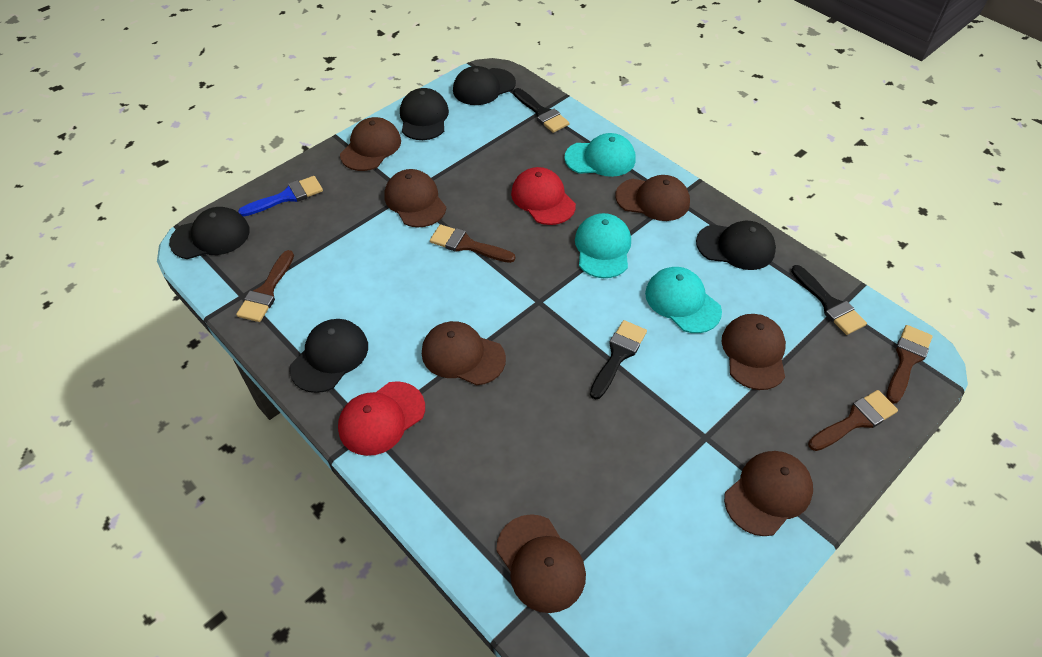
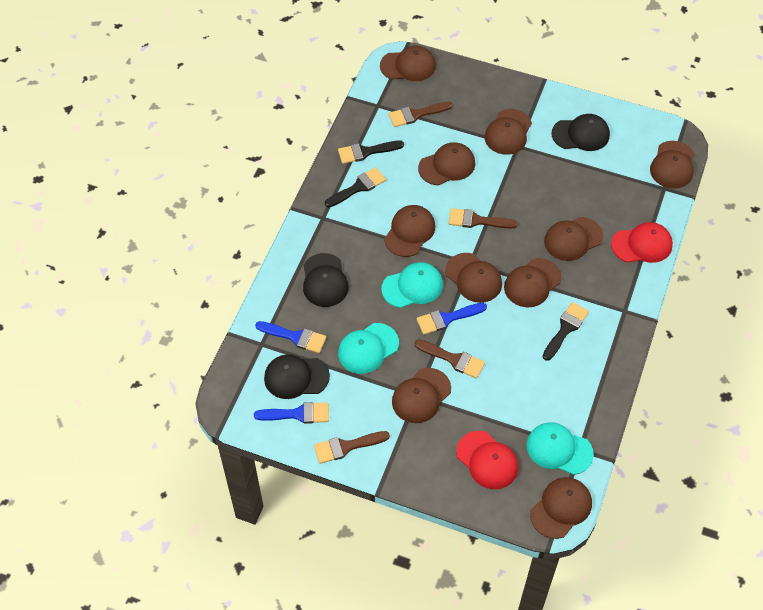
black cap: [169,207,250,259] [289,319,368,393] [400,88,449,140] [453,66,516,105] [696,221,776,270] = 5 -> [264,354,330,399] [303,253,349,307] [552,114,610,151] = 3
blue brush: [238,176,323,217] = 1 -> [254,402,329,424] [255,321,326,353] [417,303,487,335] = 3
brown cap: [340,117,401,171] [385,169,446,227] [422,321,506,385] [496,514,586,613] [615,175,690,221] [722,314,786,390] [724,451,813,536] = 7 -> [380,46,436,81] [384,205,435,257] [392,368,451,423] [418,142,475,185] [445,253,502,303] [485,109,532,155] [504,258,561,308] [530,477,592,539] [544,217,603,261] [650,141,695,189] = 10

